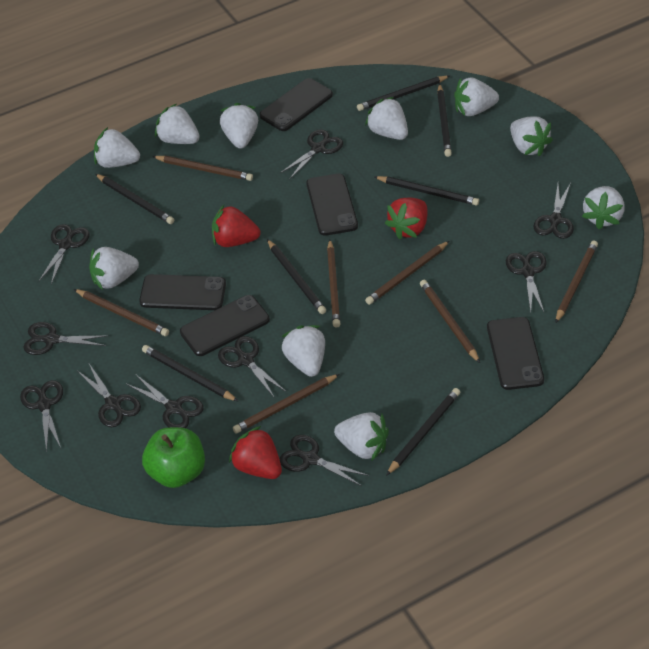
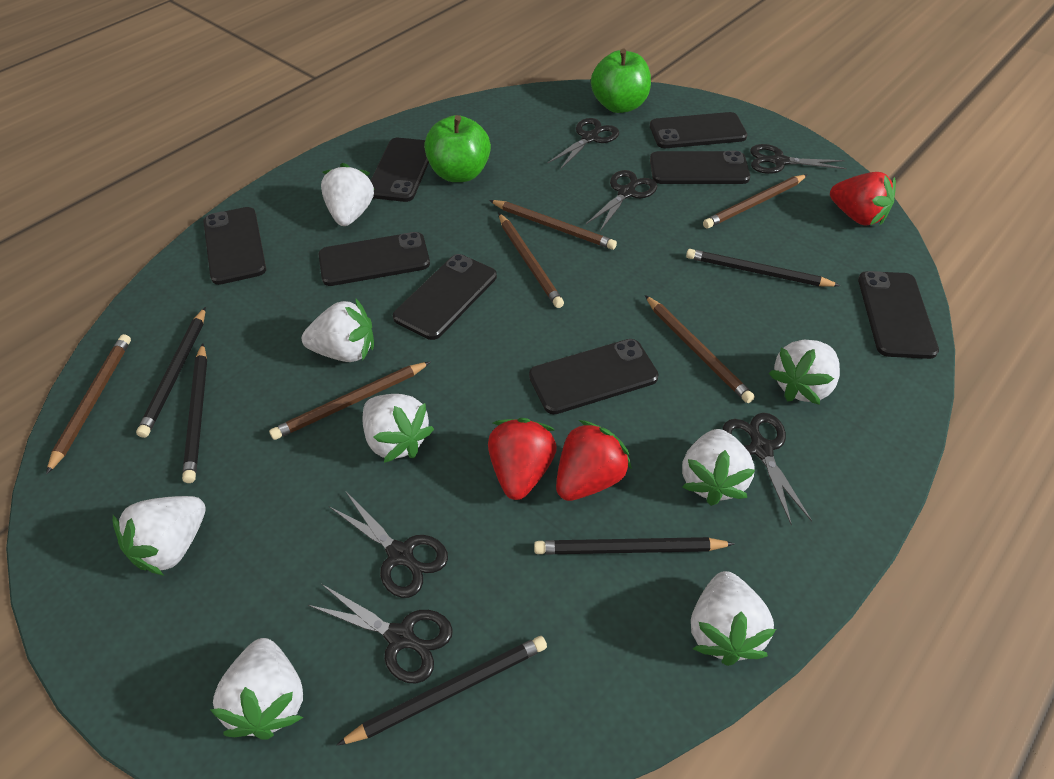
black pencil: [95,174,174,224] [142,345,238,401] [267,239,326,314] [357,76,449,111] [375,176,479,206] [386,388,460,476] [437,83,452,157] = 7 -> [136,307,206,438] [182,343,207,483] [337,636,547,745] [534,537,734,555] [686,249,840,287] = 5
black phone: [139,274,226,310] [180,295,270,356] [260,78,333,131] [307,174,358,236] [487,317,544,390] = 5 -> [203,207,266,285] [319,232,430,286] [370,138,429,202] [393,254,497,340] [529,339,659,414] [650,112,747,148] [650,151,750,184] [858,271,939,359] = 8
black scissors: [20,380,63,452] [23,322,109,355] [39,224,90,284] [78,362,141,427] [127,374,204,428] [218,336,286,398] [280,129,343,180] [280,435,369,486] [506,251,547,312] [533,183,574,239] = 10 -> [308,584,453,684] [329,492,448,598] [547,118,619,170] [586,170,657,231] [722,413,812,525] [750,144,847,174] = 6
brown pencil: [74,289,169,336] [152,156,253,181] [233,374,340,434] [327,240,340,328] [365,241,449,305] [420,280,480,363] [555,240,598,323] = 7 -> [46,334,131,474] [269,362,430,440] [489,200,617,250] [499,213,564,308] [645,295,755,403] [703,175,807,229] = 6
green apple: [142,427,205,488] = 1 -> [424,115,491,182] [591,49,651,113] = 2
white strawberry: [89,247,139,290] [94,127,140,168] [155,104,200,144] [220,103,258,149] [281,325,325,377] [334,412,389,461] [365,97,408,140] [454,77,499,116] [510,116,553,156] [582,186,625,229] = 10 -> [113,496,206,576] [210,638,303,740] [302,299,374,362] [321,163,375,226] [363,394,434,463] [682,429,755,506] [691,571,776,666] [768,340,840,405] = 8

